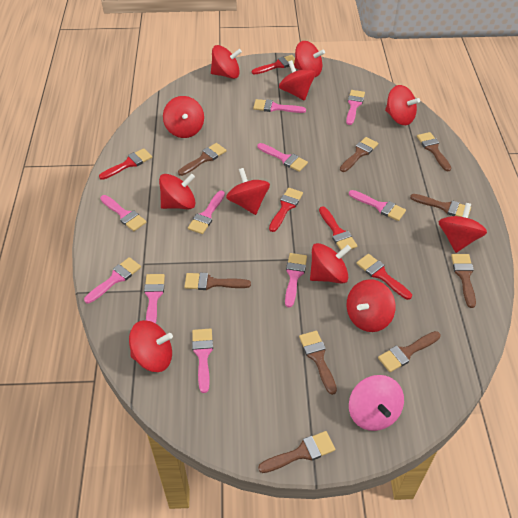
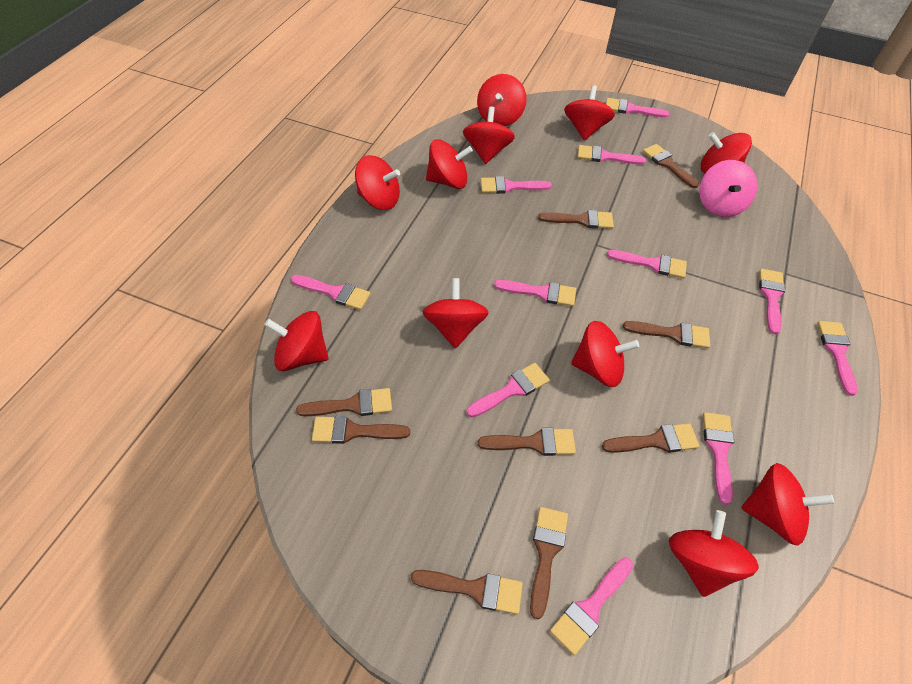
pink brush: [84,257,141,303] [100,195,147,231] [144,274,165,323] [188,190,225,234] [192,329,213,393] [253,99,306,113] [257,143,308,172] [285,253,307,307] [346,90,365,125] [349,190,406,221] = 10 -> [291,275,371,310] [467,363,550,417] [480,176,552,194] [494,280,576,306] [550,558,633,655] [578,145,646,165] [606,98,669,118] [607,250,687,278] [703,412,734,505] [759,269,785,334] [817,321,858,396] = 11
red brush: [99,148,152,180] [252,55,295,75] [269,188,303,232] [319,206,357,250] [356,254,412,300] = 5 -> none = 0

